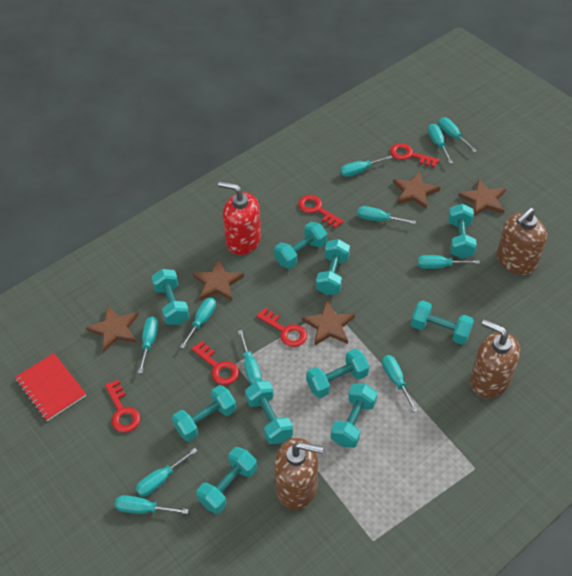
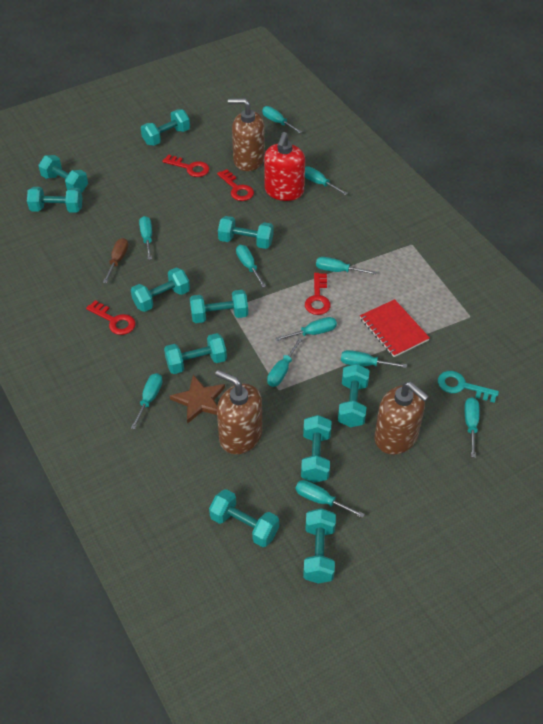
brown screwdriver: none = 0 -> [103,238,128,283] = 1
brown star: [86,305,139,352] [193,259,244,301] [302,301,355,346] [393,171,440,209] [458,178,506,216] = 5 -> [170,375,225,424] = 1
red key: [105,380,140,432] [191,341,239,385] [256,308,307,347] [298,195,344,229] [390,143,439,168] = 5 -> [86,300,136,335] [163,154,209,177] [217,169,254,201] [305,273,331,315] = 4
turquoise dumbbell: [152,269,190,325] [172,385,236,442] [196,447,257,514] [245,381,293,445] [274,222,327,269] [306,349,369,398] [316,239,350,295] [331,383,377,448] [411,300,474,345] [448,204,477,259] = 10 -> [27,187,82,213] [38,155,88,193] [131,268,190,312] [141,109,190,146] [164,333,227,374] [190,290,248,323] [209,489,279,547] [218,216,273,249] [301,415,331,483] [303,508,336,584] [338,364,370,427] = 11
turquoise key: none = 0 -> [438,371,499,403] = 1

